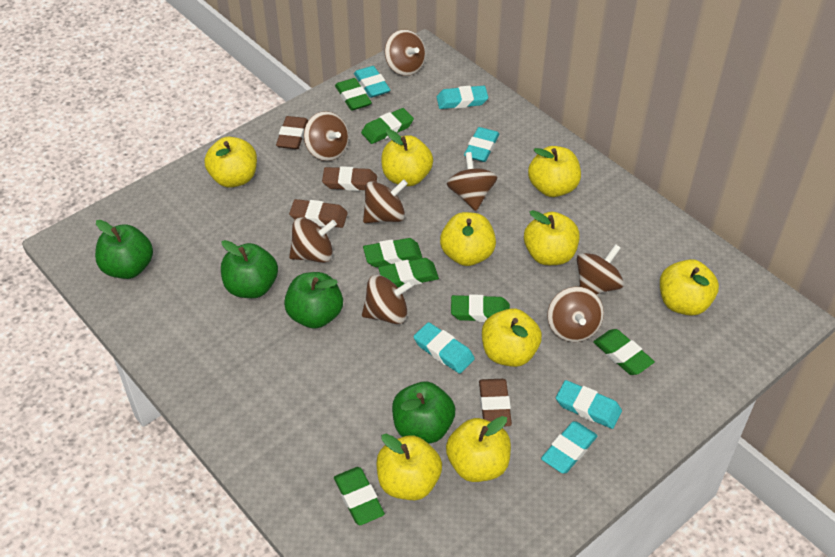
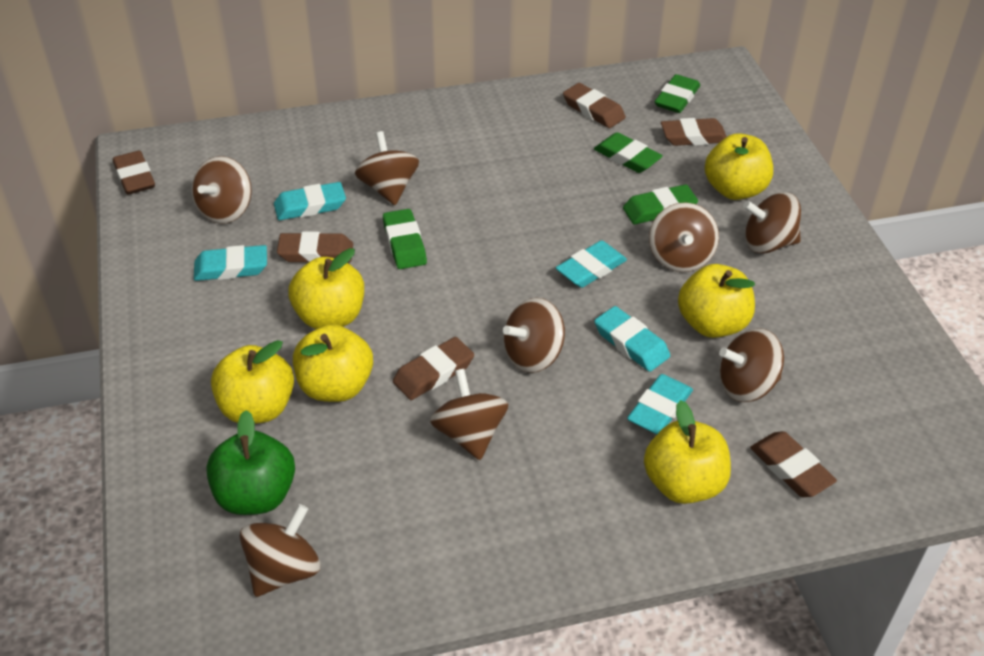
brown eraser: [276,116,308,149] [289,199,348,228] [322,166,377,191] [479,379,512,426] = 4 -> [113,150,155,195] [277,232,353,262] [393,337,474,400] [563,83,626,128] [661,118,727,146] [750,431,837,497] = 6
green apple: [95,220,153,279] [221,240,278,298] [284,272,343,329] [392,382,455,443] = 4 -> [206,410,295,515] = 1
green eraser: [334,467,385,525] [335,78,372,111] [361,108,414,144] [363,238,422,267] [378,258,439,287] [451,294,510,322] [593,329,655,375] = 7 -> [383,209,427,269] [594,132,663,173] [623,184,698,224] [655,74,700,113] = 4
turquoise eraser: [354,66,390,98] [414,322,475,374] [437,86,488,109] [464,127,499,162] [541,421,598,474] [556,380,622,429] = 6 -> [194,245,267,281] [274,182,346,220] [556,240,627,288] [594,306,670,372] [627,374,693,434] = 5
yellow apple: [204,137,257,188] [376,434,442,500] [382,129,433,186] [440,212,496,266] [446,416,511,482] [482,308,542,367] [524,210,580,265] [528,146,581,197] [660,259,719,316] = 9 -> [211,340,294,424] [288,248,364,329] [293,324,373,402] [644,400,731,504] [678,264,755,338] [705,133,773,200] = 6

